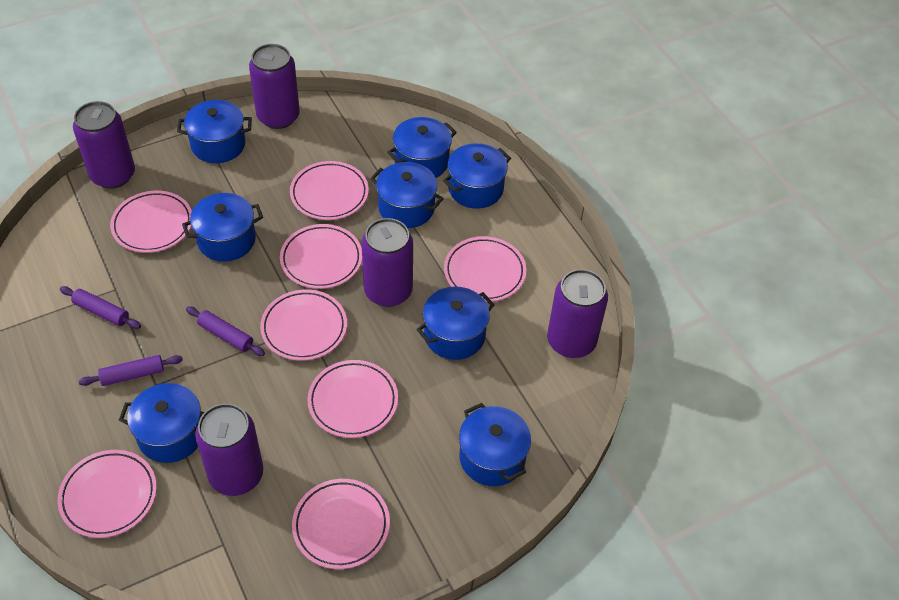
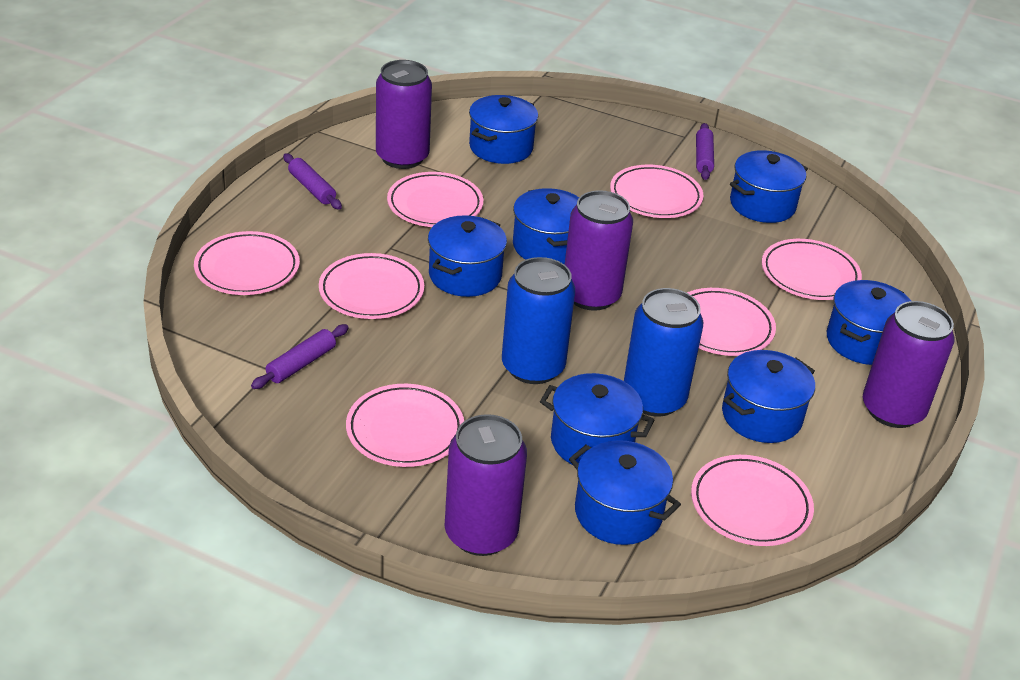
blue can: none = 0 -> [502,257,575,384] [624,288,703,416] = 2
purple can: [73,101,135,189] [195,403,263,496] [249,44,300,129] [362,218,413,307] [547,269,608,358] = 5 -> [376,60,432,169] [445,414,527,556] [565,190,633,311] [863,301,955,428] = 4

